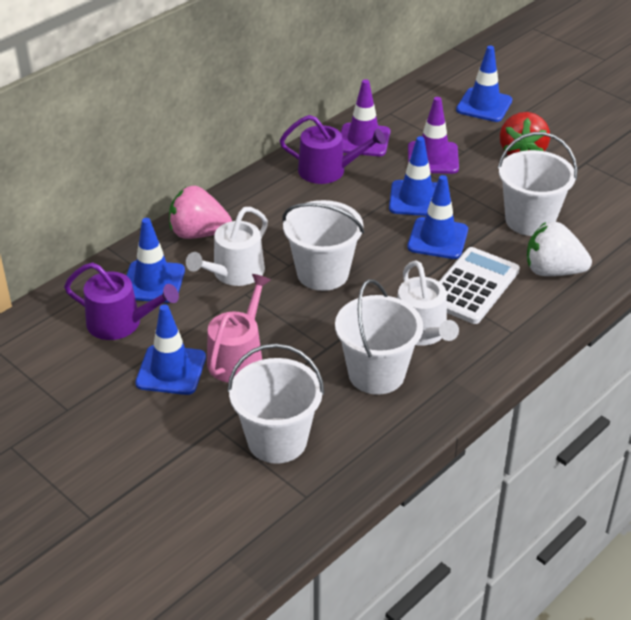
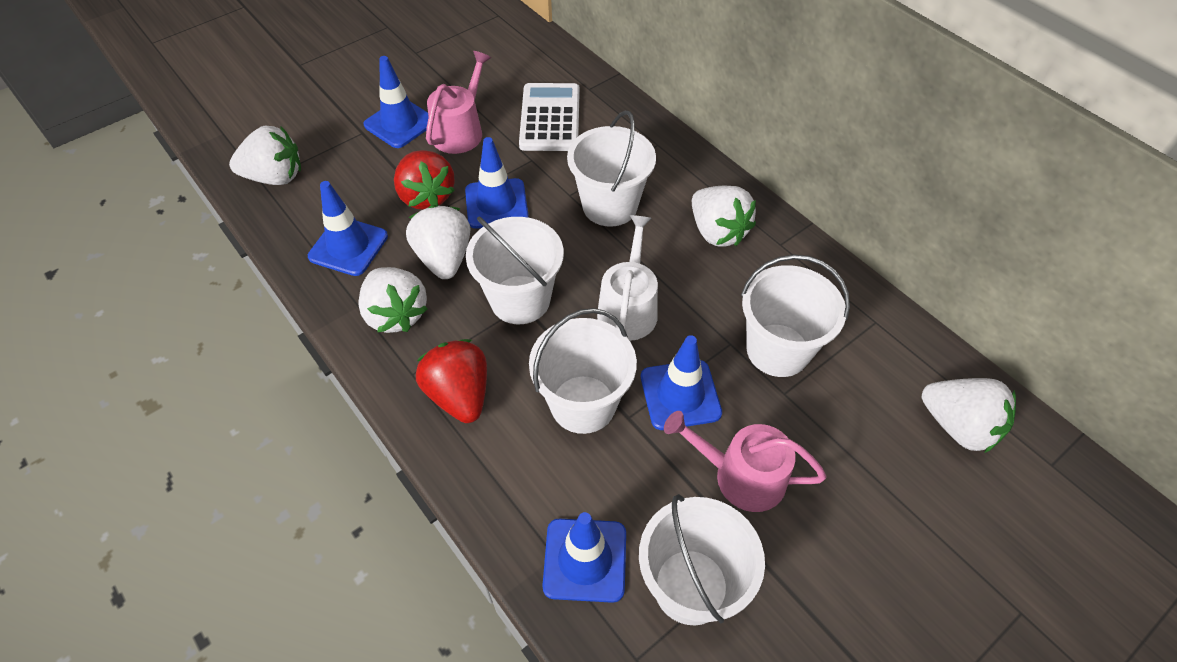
pink strawberry: [169,186,232,239] = 1 -> none = 0
pink watering can: [207,274,271,383] = 1 -> [426,51,491,154] [664,411,827,512] = 2
purple traffic cone: [341,79,390,156] [408,97,459,174] = 2 -> none = 0
purple watering can: [64,262,179,340] [280,115,386,184] = 2 -> none = 0
red strawberry: [500,112,550,156] = 1 -> [394,150,455,210] [416,339,487,423] = 2
white bucket: [227,344,324,464] [282,200,364,291] [335,279,423,395] [498,132,578,236] = 4 -> [466,216,564,324] [529,308,637,434] [567,110,656,227] [639,494,765,625] [741,255,850,377] = 5
white strawberry: [527,222,592,276] = 1 -> [229,126,301,185] [358,267,428,333] [406,205,471,279] [692,186,756,247] [922,378,1016,453] = 5
white watering can: [186,207,268,286] [397,260,459,346] = 2 -> [597,215,658,341] = 1

